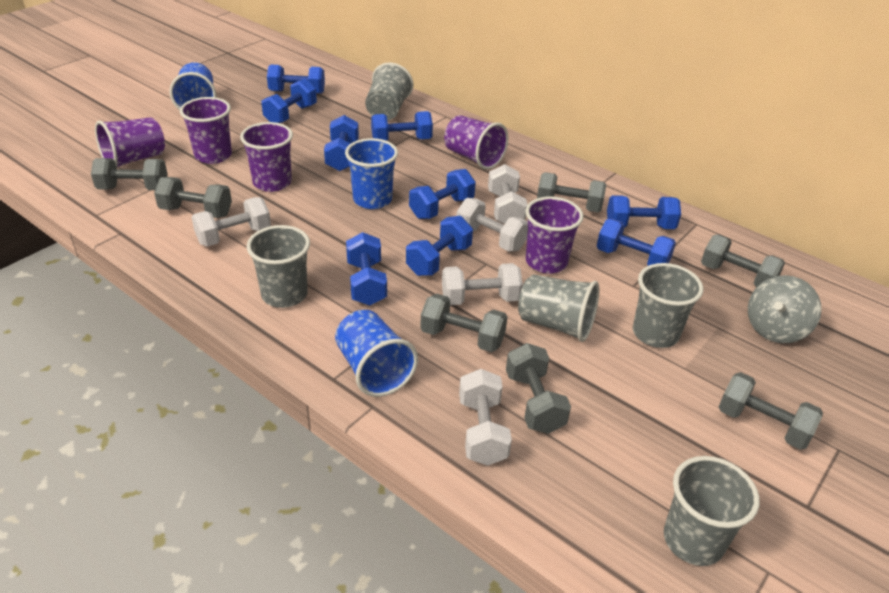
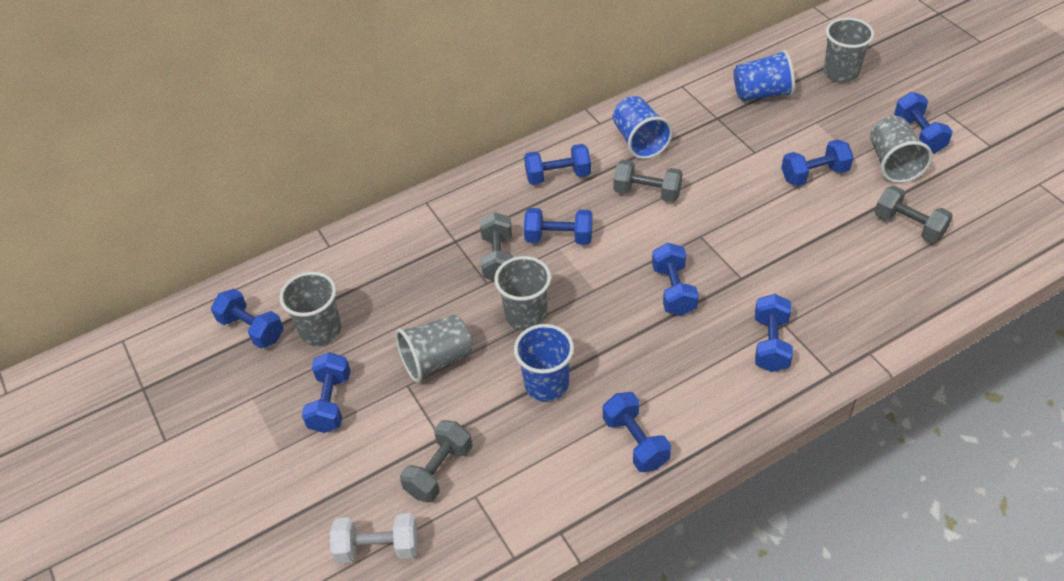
grey dumbbell: [91,158,168,190] [154,177,232,218] [420,294,507,352] [506,343,571,434] [537,172,606,212] [701,234,785,287] [719,372,823,450] = 7 -> [400,420,473,503] [480,212,513,281] [613,160,683,202] [875,186,953,243] = 4
grey spinning top: [748,275,822,343] = 1 -> none = 0
purple cup: [95,117,165,167] [180,97,232,164] [240,122,293,192] [444,115,508,170] [525,196,583,274] = 5 -> none = 0
white dumbbell: [192,197,271,247] [442,263,523,305] [456,198,528,251] [459,369,512,466] [488,164,528,224] = 5 -> [330,513,418,563] = 1

